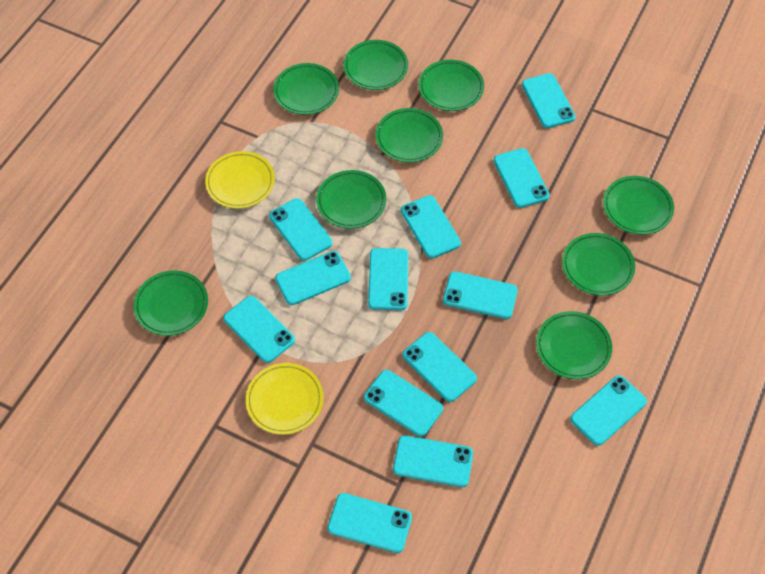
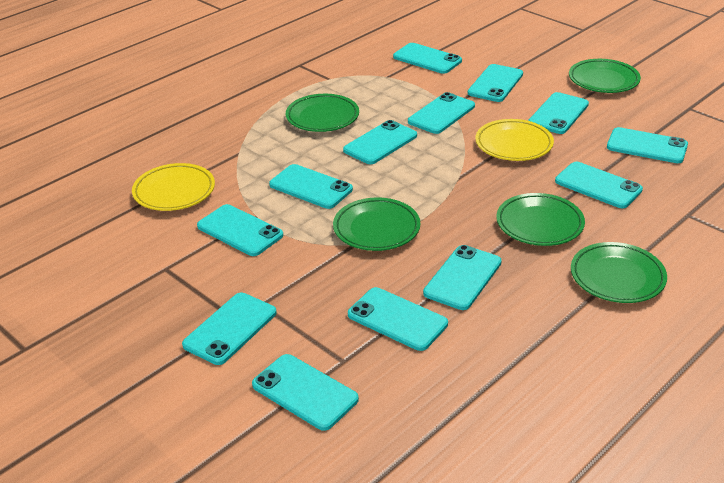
green plate: [133,271,208,336] [273,63,339,115] [316,170,386,229] [343,40,408,90] [376,108,443,163] [419,60,484,111] [536,311,612,379] [562,233,635,296] [603,176,674,235] = 9 -> [286,94,359,132] [333,197,420,251] [496,193,585,246] [569,59,641,93] [571,242,667,303] = 5

